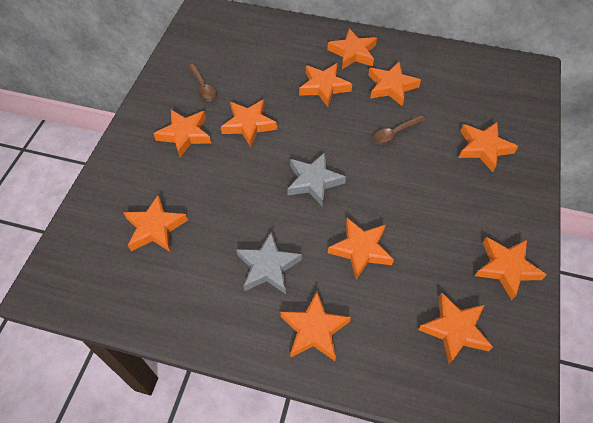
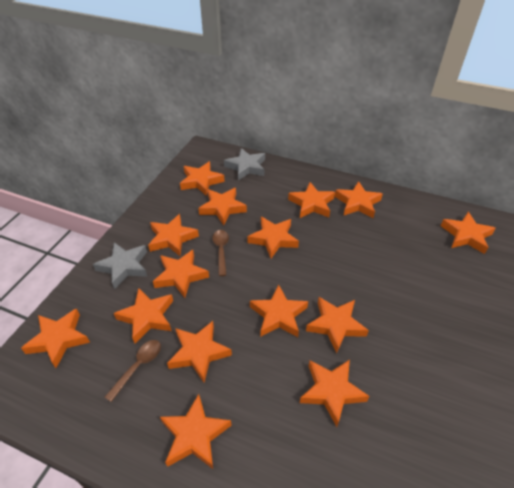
orange star: [123,194,188,252] [153,110,212,157] [221,99,277,147] [281,291,351,361] [299,63,352,107] [327,28,377,69] [328,218,394,280] [368,62,421,106] [418,292,493,364] [459,122,518,172] [475,237,547,300] = 11 -> [21,308,90,368] [114,288,173,344] [148,214,199,256] [153,250,209,298] [160,394,232,469] [167,321,232,382] [180,161,225,196] [198,188,247,225] [247,217,299,258] [250,284,308,337] [288,182,335,218] [300,360,370,427] [306,297,369,353] [335,181,383,218] [441,212,496,254] = 15

